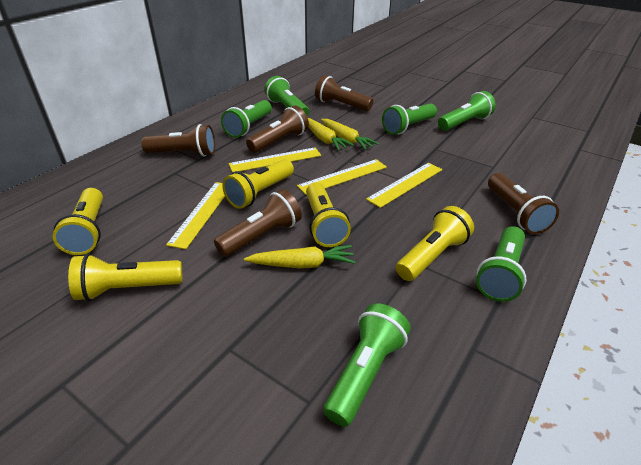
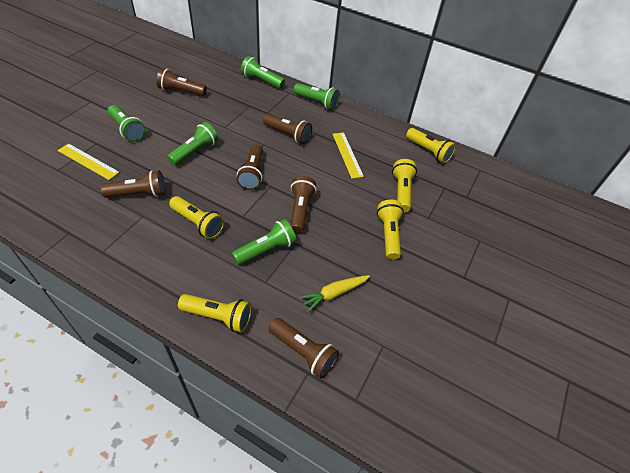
brown flashlight: [141,124,215,157] [214,189,302,257] [246,105,309,153] [315,75,373,111] [488,173,559,234] = 5 -> [100,170,165,198] [156,68,207,96] [236,144,263,190] [263,114,312,144] [268,318,339,378] [290,176,317,233] = 6
green flashlight: [221,100,272,138] [264,76,309,116] [323,303,411,427] [382,104,437,135] [438,91,496,131] [476,226,527,302] = 6 -> [108,105,145,141] [167,122,218,166] [232,219,296,265] [241,56,285,89] [294,83,340,110] = 5
yellow carrot: [244,245,355,268] [308,118,354,151] [321,119,379,150] = 3 -> [299,275,370,312] = 1
yellow ruler: [166,182,225,249] [229,147,321,173] [297,159,387,195] [366,163,442,208] = 4 -> [58,143,120,180] [332,132,364,179] = 2

